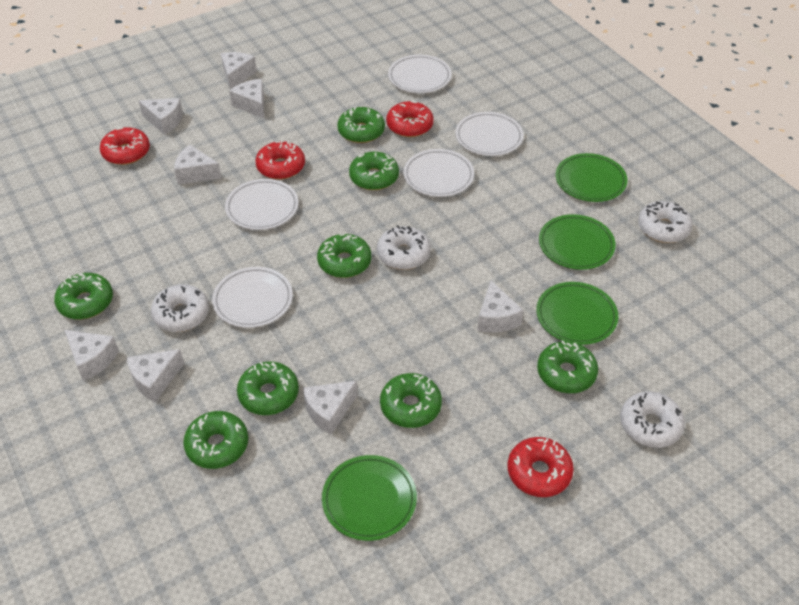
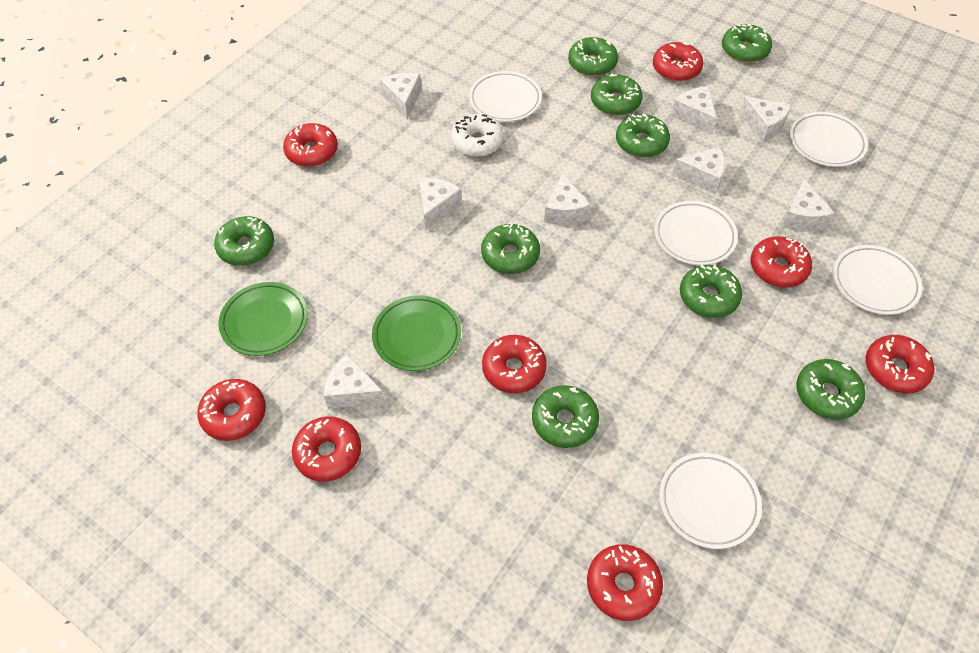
green donut: [54,273,113,319] [183,411,248,469] [237,362,299,415] [317,234,371,278] [337,107,385,143] [349,152,399,190] [380,373,442,428] [537,340,598,393] = 8 -> [214,216,274,266] [481,223,540,274] [532,385,599,448] [568,37,618,76] [591,73,643,116] [616,113,670,158] [680,265,742,318] [722,23,772,63] [796,359,865,420] = 9
green plate: [322,455,417,541] [536,282,618,345] [539,214,616,270] [556,153,628,202] = 4 -> [218,282,308,356] [372,295,461,371] = 2
red donut: [100,127,150,165] [255,140,305,180] [386,101,434,137] [508,437,574,497] = 4 -> [197,379,266,441] [283,123,338,167] [292,417,361,482] [482,335,547,393] [587,544,663,621] [653,42,704,82] [751,236,812,288] [866,335,935,393] = 8
white donut: [151,284,209,332] [377,225,431,270] [620,391,685,448] [638,201,692,243] = 4 -> [450,114,504,157] = 1

